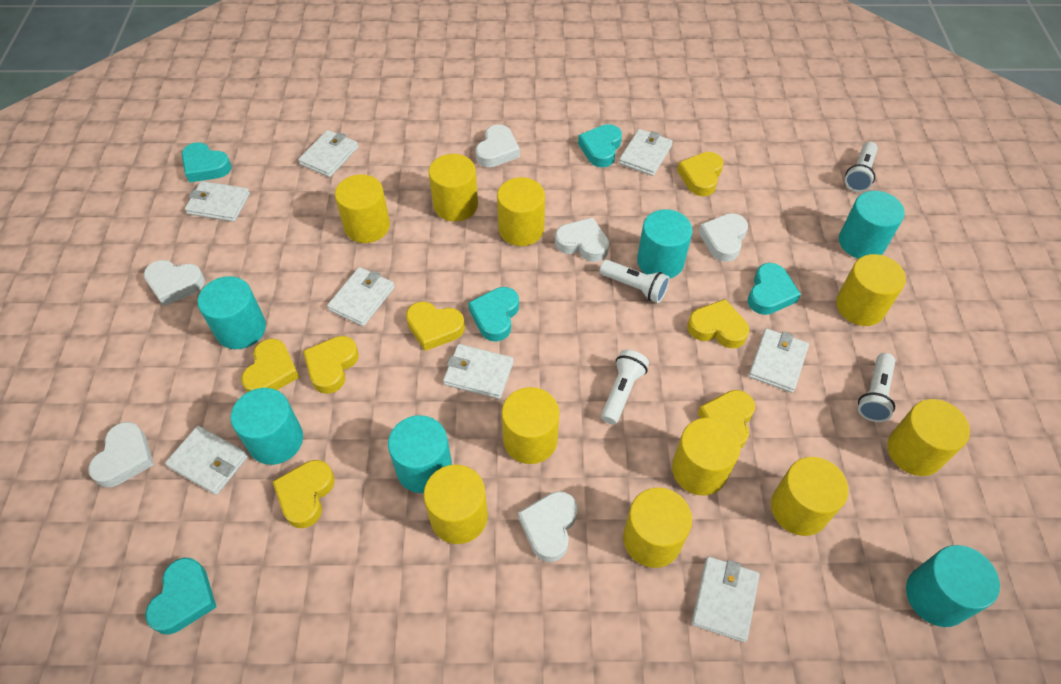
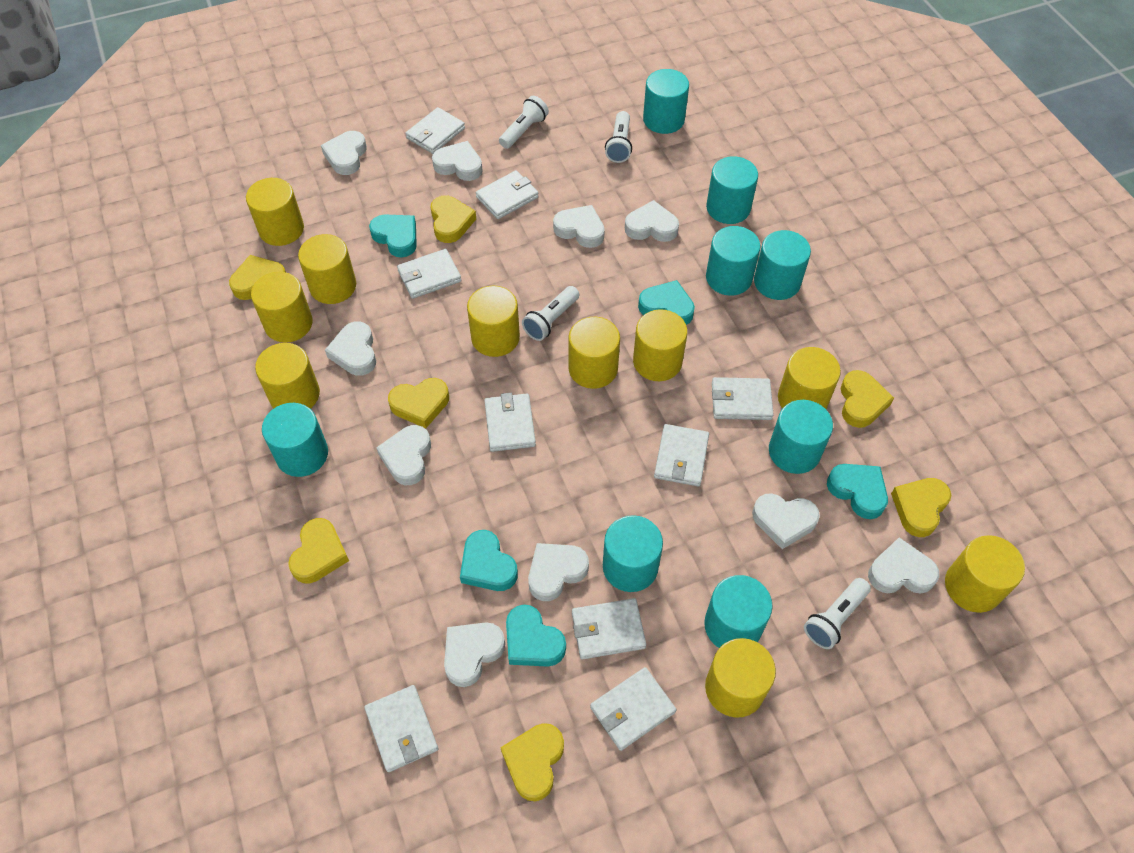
turquoise cylinder: [198,276,266,349] [231,388,303,465] [388,415,452,493] [637,209,693,278] [839,191,905,259] [906,545,1000,627] = 6 -> [262,403,328,477] [603,515,663,592] [643,69,689,134] [704,575,773,648] [706,156,758,224] [706,226,761,296] [754,230,811,300] [769,400,833,474] = 8
white heart: [88,422,154,487] [144,260,205,306] [476,124,520,167] [518,491,578,562] [555,217,609,262] [698,213,748,262] = 6 -> [321,131,367,175] [325,321,376,376] [376,425,431,485] [432,141,483,181] [444,622,505,687] [528,543,589,601] [553,205,605,248] [625,200,679,242] [752,494,820,549] [868,538,939,594] = 10
white wallet: [165,426,248,495] [185,181,250,222] [298,130,358,177] [327,267,395,326] [443,344,514,399] [619,129,673,176] [691,556,760,642] [748,328,809,393] = 8 -> [364,685,438,772] [397,249,462,299] [405,107,465,154] [476,170,539,219] [484,393,536,452] [572,598,646,659] [590,667,676,751] [654,424,709,486] [712,377,774,420] = 9

